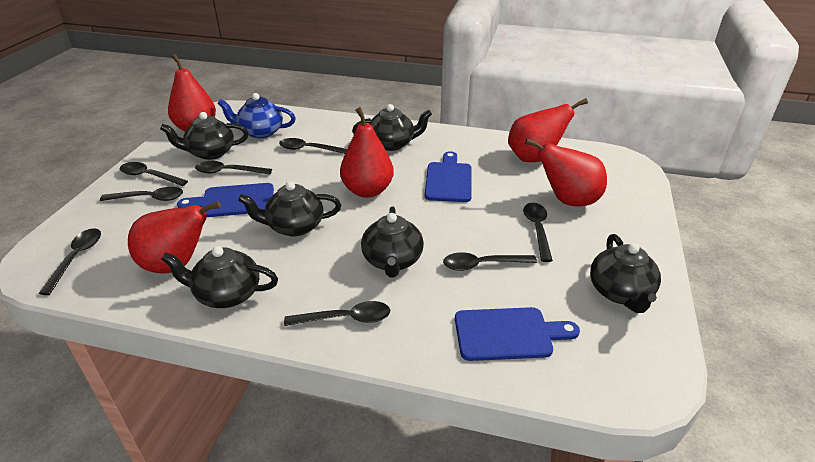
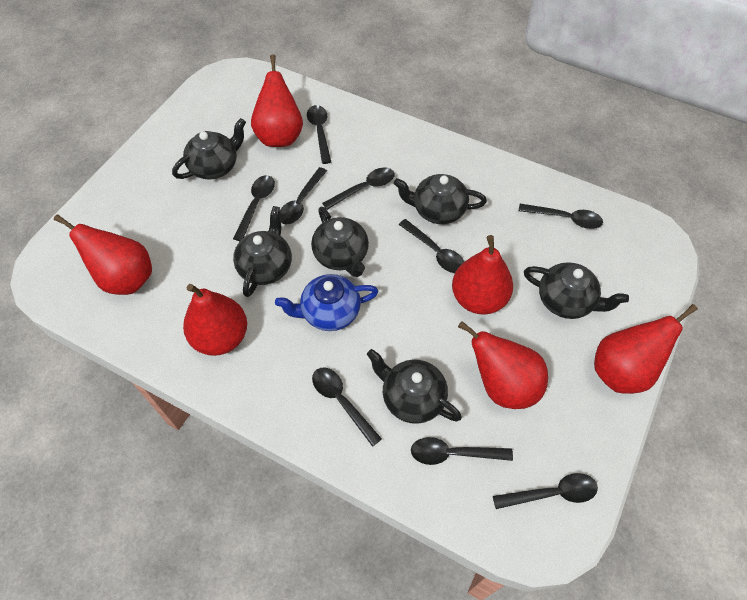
black spoon: [38,228,101,295] [100,187,183,201] [120,162,188,186] [195,161,272,175] [279,138,347,154] [284,301,390,326] [443,252,537,271] [523,203,553,262] = 8 -> [233,175,275,241] [280,167,327,225] [307,105,331,164] [312,367,382,447] [322,167,395,210] [399,219,464,273] [411,437,513,465] [493,473,598,509] [518,204,603,229] = 9
blue cutting board: [177,183,274,217] [425,151,472,202] [455,307,580,361] = 3 -> none = 0
red pear: [128,201,221,274] [168,54,216,132] [340,107,394,198] [508,98,588,162] [525,138,607,207] = 5 -> [54,214,152,295] [183,284,247,356] [251,54,303,147] [452,235,513,315] [458,321,548,409] [594,304,698,394] = 6

